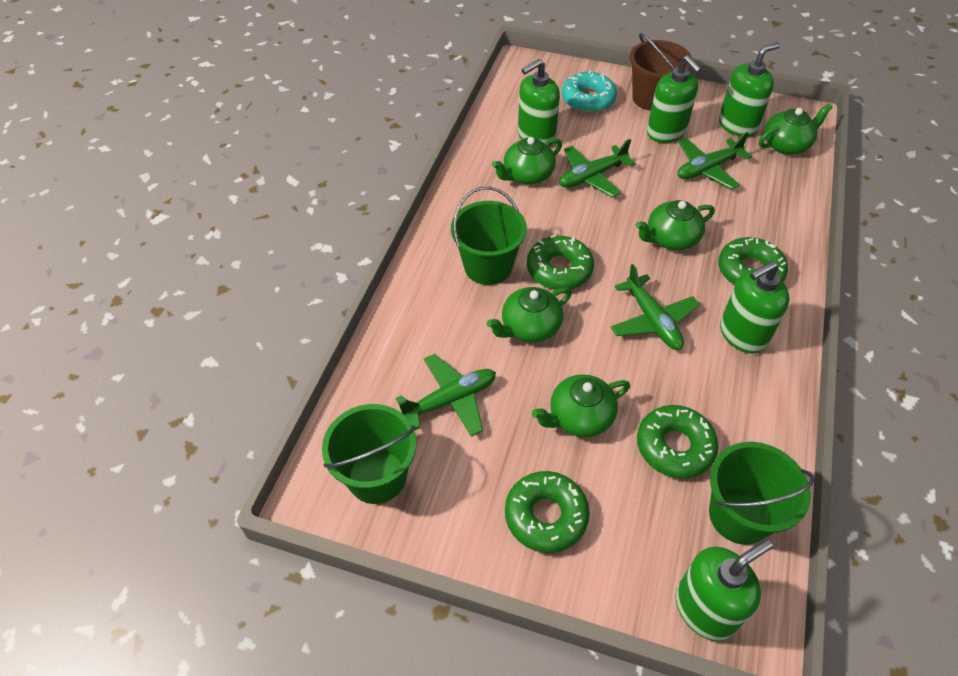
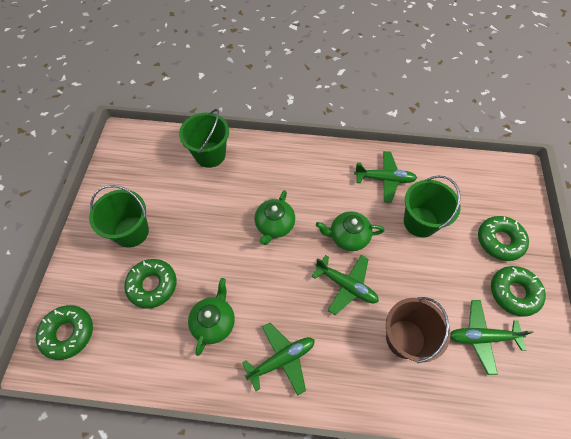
green soap dispenser: [518,59,560,147] [647,55,702,143] [676,539,773,641] [719,42,780,137] [720,261,790,354] = 5 -> none = 0
green teapot: [487,287,572,342] [492,137,562,184] [532,374,630,437] [636,200,715,250] [759,104,833,155] = 5 -> [188,278,235,356] [254,190,295,245] [316,211,385,251] = 3
turquoise donut: [562,70,617,113] = 1 -> none = 0

